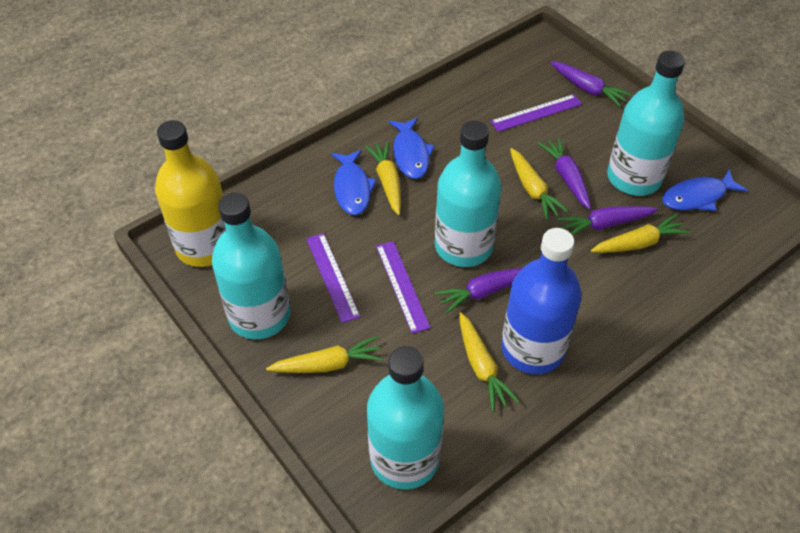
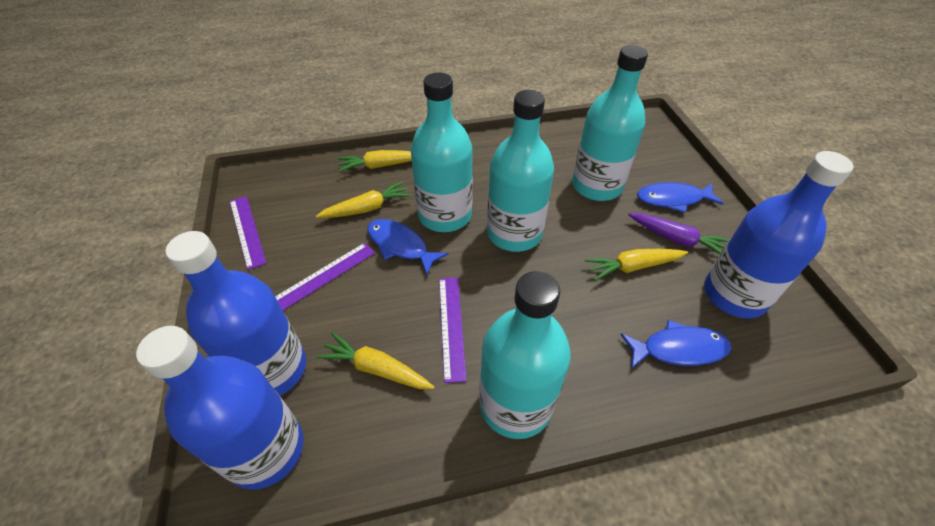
blue bottle: [501,228,582,374] = 1 -> [136,326,304,490] [165,231,306,396] [704,151,854,318] = 3
purple carrot: [434,268,523,314] [538,137,591,210] [550,61,632,107] [557,206,658,235] = 4 -> [628,213,729,254] = 1
yellow bottle: [155,120,226,267] = 1 -> none = 0
yellow carrot: [266,336,383,373] [365,141,401,215] [459,312,520,412] [510,148,569,220] [591,214,690,253] = 5 -> [316,181,411,218] [316,332,434,389] [337,150,412,172] [585,249,688,281] = 4

